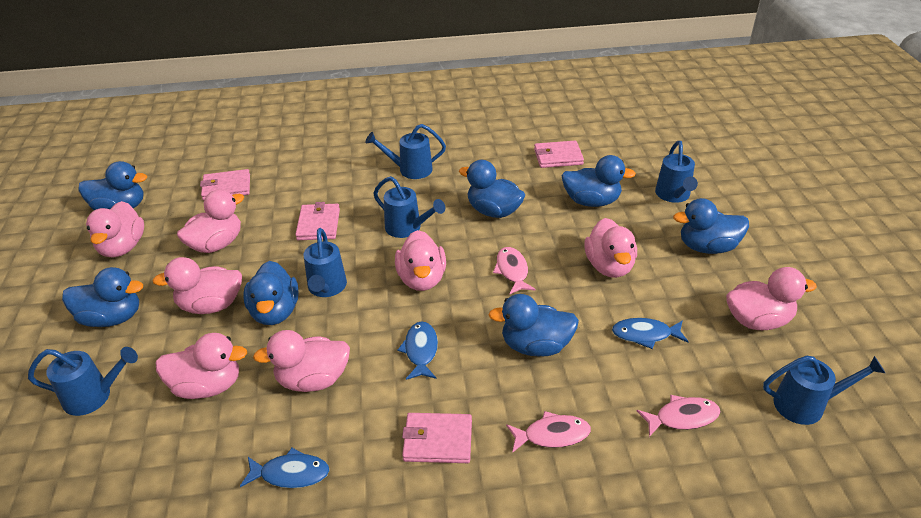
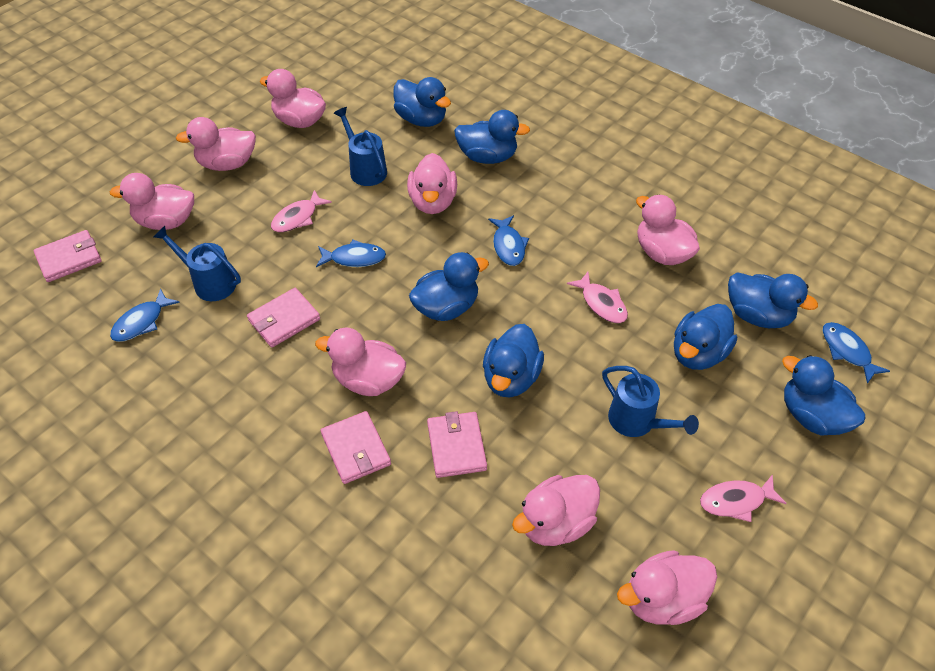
blue fish: [240,448,329,488] [398,321,438,380] [612,318,689,349] = 3 -> [110,288,180,342] [316,239,386,267] [488,215,529,266] [823,322,890,384] = 4
blue watering can: [28,347,138,416] [304,228,347,297] [366,124,446,179] [373,176,445,238] [655,141,698,203] [763,356,885,425] = 6 -> [154,226,241,301] [334,107,387,186] [602,366,699,437] = 3

